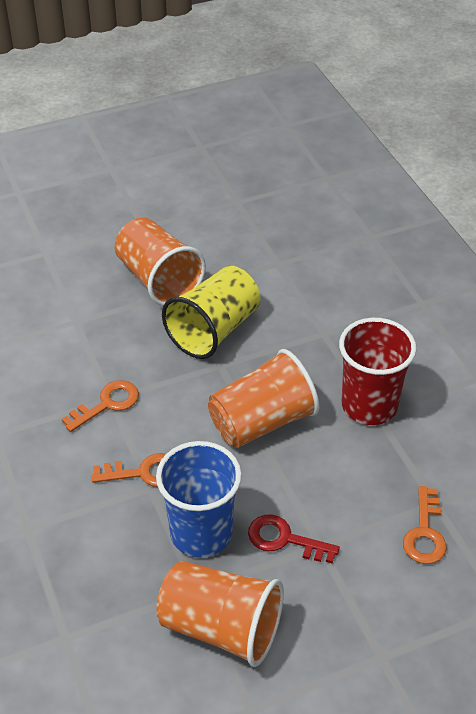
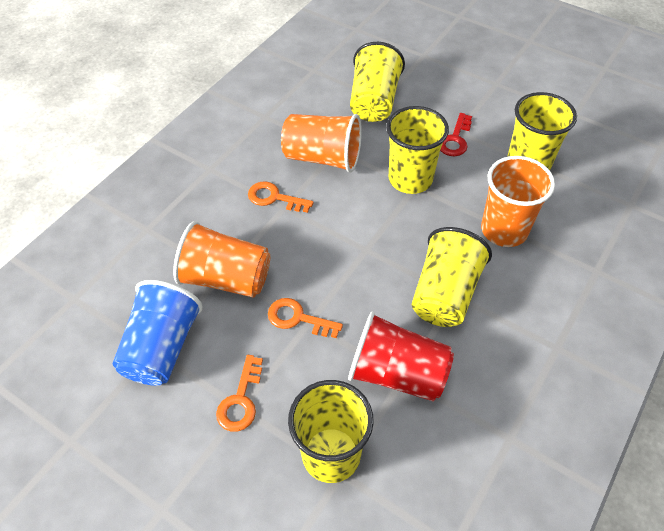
yellow cup: [162,266,260,359] = 1 -> [288,380,374,483] [350,42,405,122] [386,106,449,194] [412,227,492,327] [507,92,577,170] = 5

